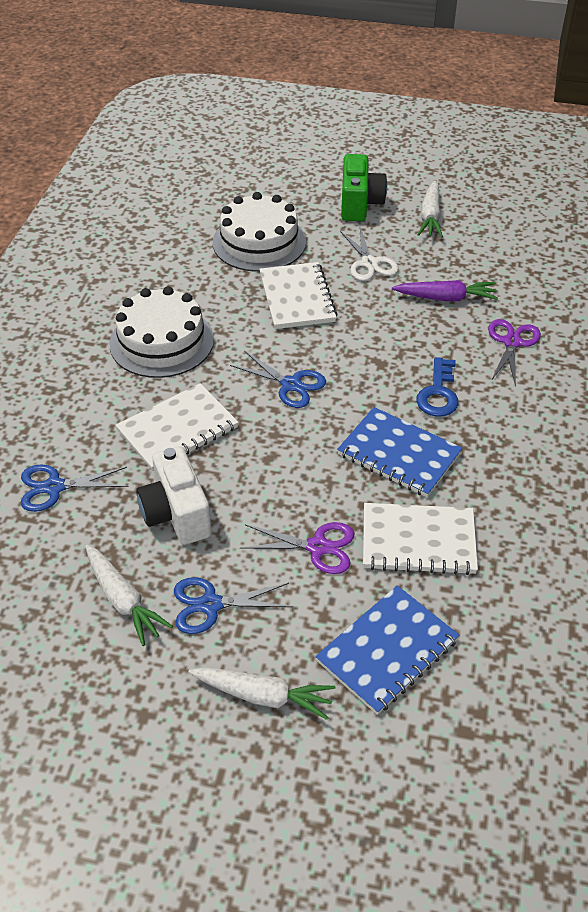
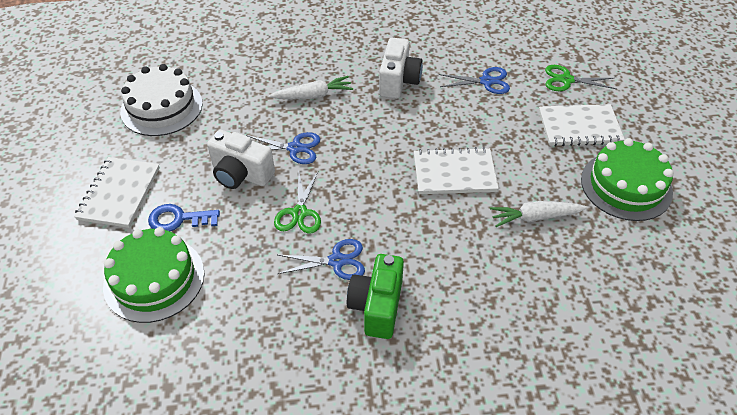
blue notebook: [315,585,459,715] [337,407,463,497] = 2 -> none = 0
green cake: none = 0 -> [103,227,204,323] [581,138,674,221] = 2
green scissors: none = 0 -> [274,172,321,234] [545,65,616,91] = 2
purple carrot: [392,280,498,301] = 1 -> none = 0
purple scissors: [240,522,354,574] [488,319,541,387] = 2 -> none = 0
white cake: [109,286,214,378] [213,192,306,272] = 2 -> [120,64,203,136] = 1
white camera: [136,446,212,545] = 1 -> [207,130,275,189] [379,38,423,99] = 2
white carrot: [85,545,173,646] [189,667,335,720] [418,180,443,237] = 3 -> [269,76,353,99] [490,201,588,227] = 2
white scissors: [340,228,399,281] = 1 -> none = 0

